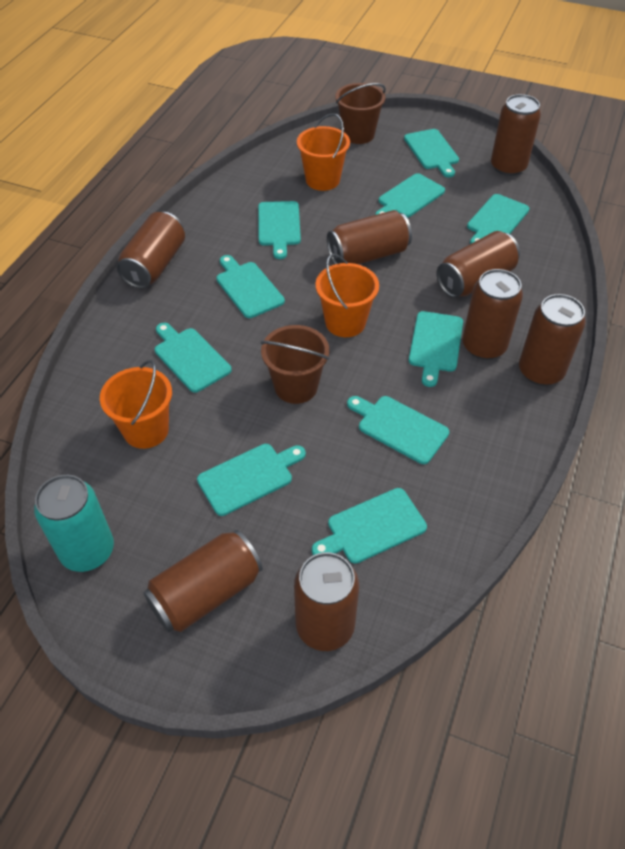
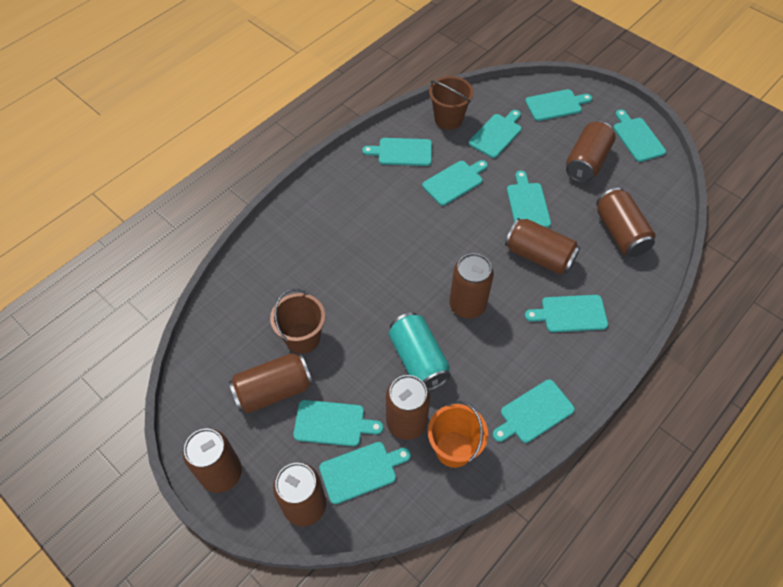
orange bucket: [100,360,172,449] [297,113,350,191] [316,254,379,337] = 3 -> [428,401,488,468] = 1

